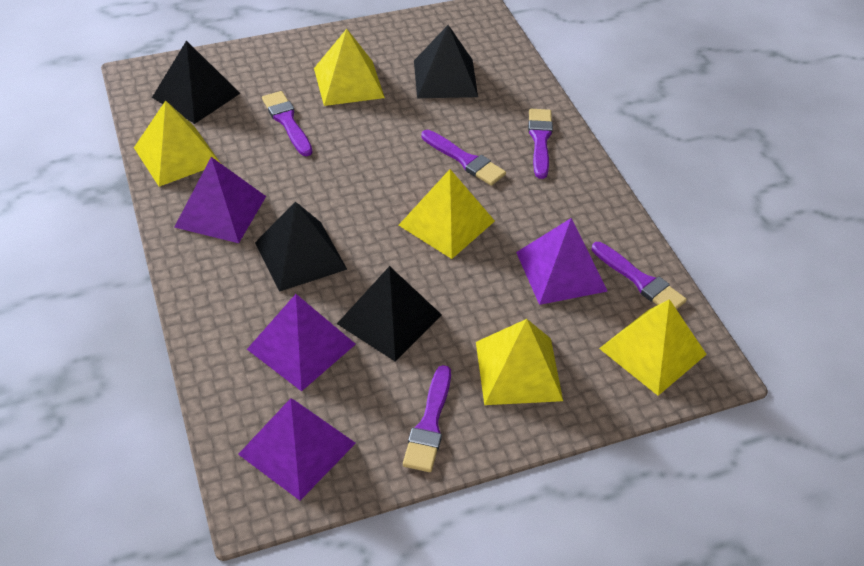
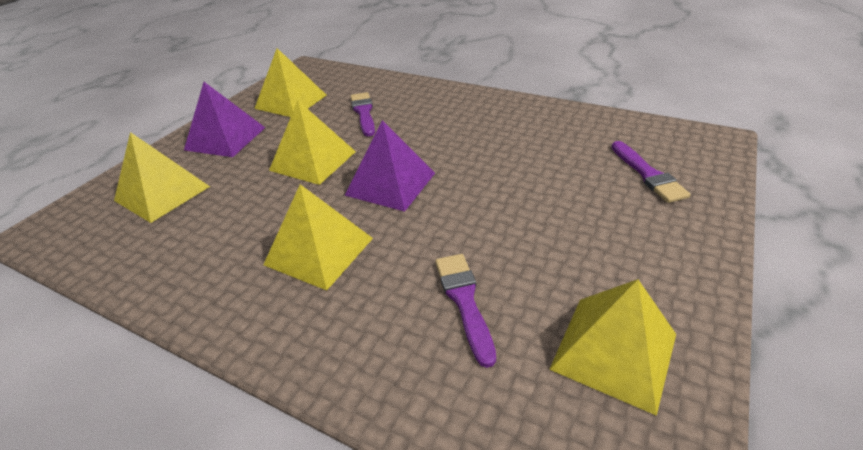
black pyramid: [152,41,240,124] [255,202,347,292] [337,266,442,362] [414,25,478,98] = 4 -> none = 0
purple brush: [262,91,312,156] [403,365,451,472] [421,130,506,186] [528,109,553,179] [592,242,687,310] = 5 -> [350,92,375,137] [435,254,496,368] [611,141,691,203] = 3
purple pyramid: [174,157,266,243] [238,398,356,500] [247,294,356,391] [516,218,608,305] = 4 -> [184,82,265,157] [345,120,435,212] = 2

